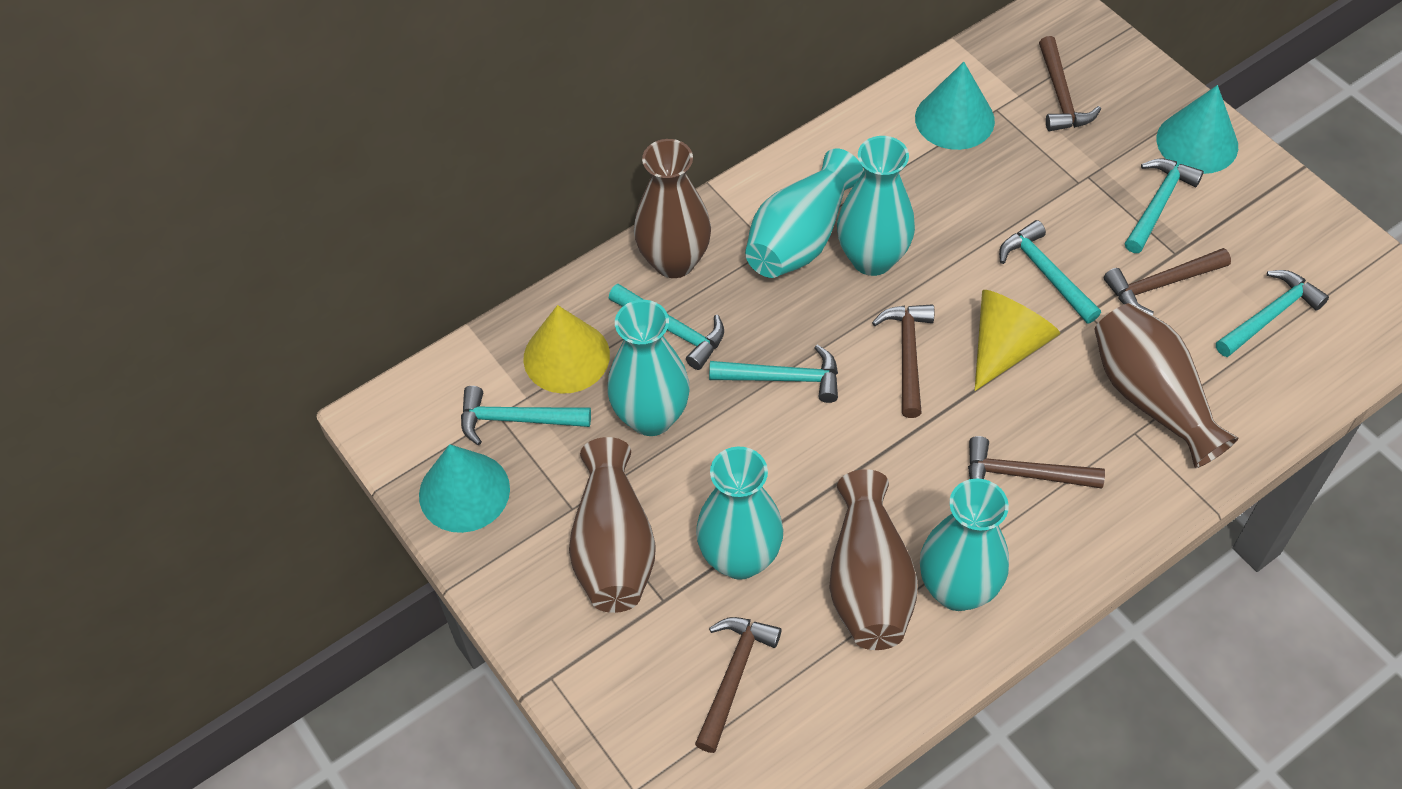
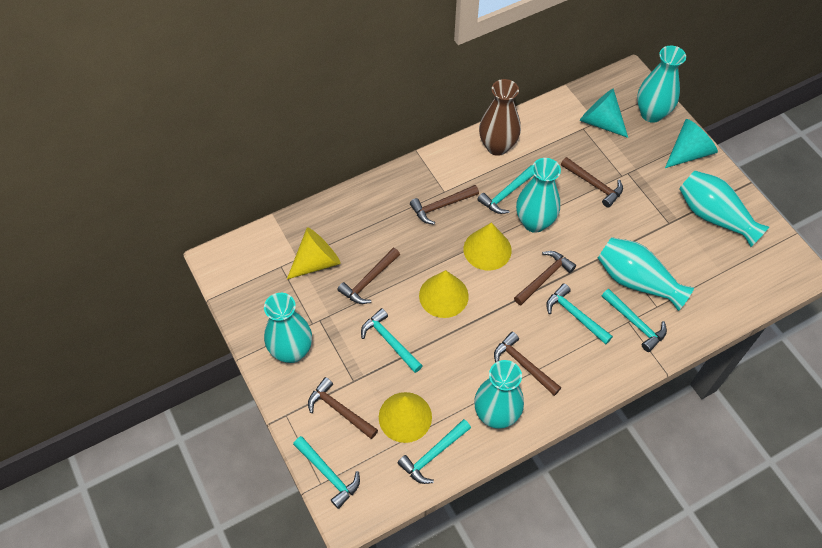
brown hammer: [695,617,782,753] [872,304,934,418] [968,436,1105,488] [1039,36,1101,131] [1104,248,1231,315] = 5 -> [308,377,378,439] [337,248,400,304] [410,185,479,225] [494,332,561,396] [514,251,576,305] [561,157,623,208] = 6
brown vase: [569,437,656,613] [634,139,711,278] [829,469,918,650] [1094,303,1239,468] = 4 -> [479,79,521,156] = 1
turquoise cone: [419,444,510,533] [915,62,995,150] [1157,85,1238,174] = 3 -> [580,89,628,138] [665,119,718,168] = 2
turquoise vase: [607,300,690,436] [696,447,783,580] [745,148,863,278] [837,136,915,276] [920,479,1009,611] = 5 -> [264,293,312,363] [474,360,524,429] [516,158,561,233] [598,237,694,311] [637,45,686,123] [679,170,769,247] = 6
yellow cone: [523,305,610,394] [975,290,1060,391] = 2 -> [287,227,341,279] [379,392,432,443] [419,270,469,318] [464,223,512,271] = 4

